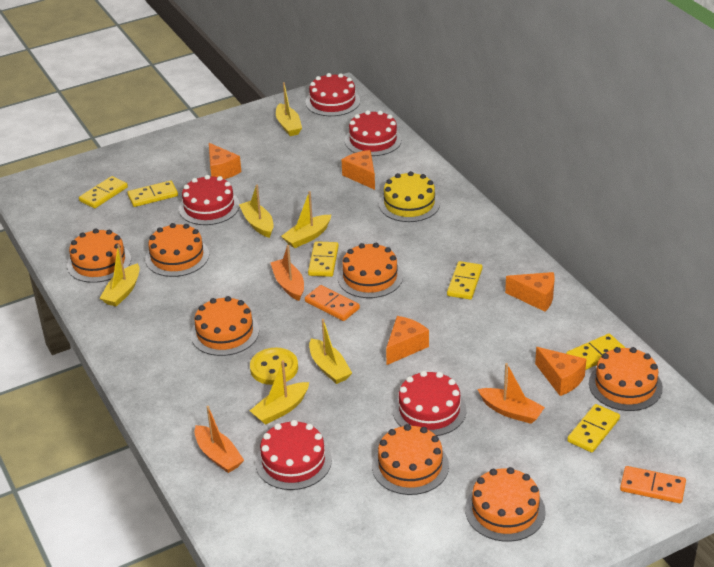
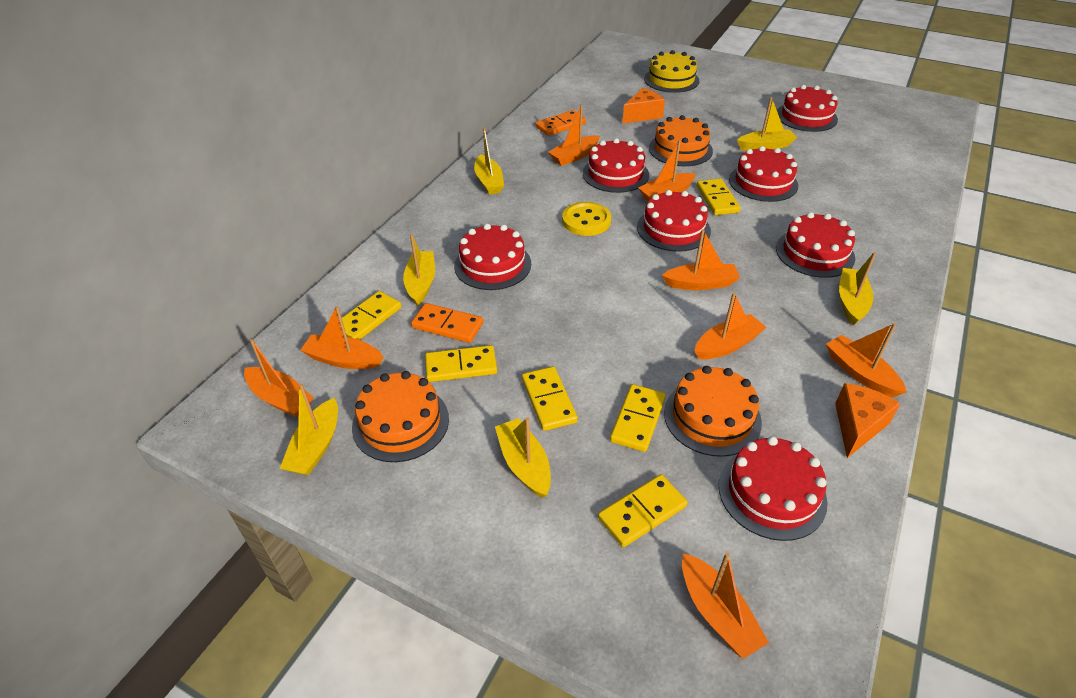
orange boat: [194,406,244,473] [270,245,304,301] [477,363,545,424] = 3 -> [244,339,313,417] [300,306,384,369] [548,104,600,166] [638,140,696,201] [662,229,740,290] [682,552,769,659] [694,293,766,359] [826,323,906,397] = 8
orange cake: [67,229,131,283] [145,223,209,277] [191,296,259,356] [338,243,403,298] [372,424,449,495] [465,467,546,542] [589,347,663,411] = 7 -> [352,371,449,462] [649,115,713,166] [664,366,762,457] = 3
orange cheese: [209,143,242,179] [341,150,375,190] [386,316,429,365] [505,272,555,312] [535,347,587,396] = 5 -> [622,88,665,124] [835,383,901,458] = 2
red cake: [179,175,240,225] [255,420,332,490] [305,73,360,116] [345,110,402,156] [393,371,466,436] = 5 -> [454,224,531,290] [583,138,649,193] [637,190,711,252] [719,436,828,541] [729,146,798,202] [776,212,855,278] [777,85,838,132] = 7

